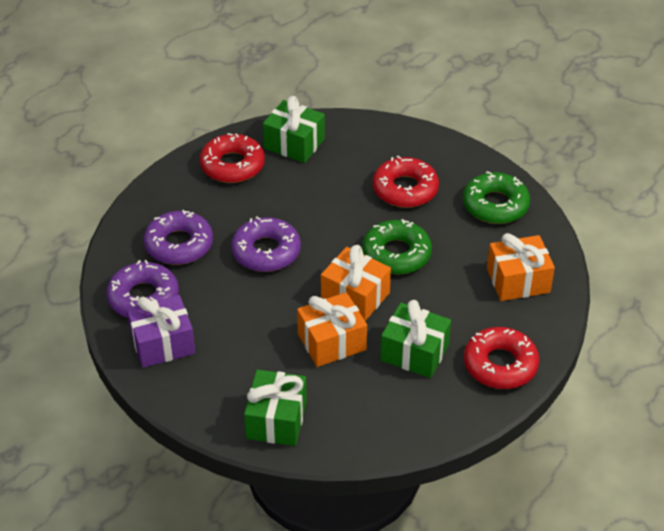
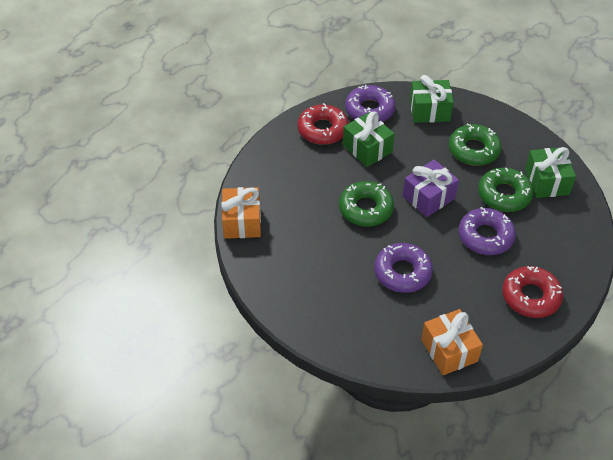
green donut: [362,219,432,274] [463,171,530,224] = 2 -> [339,181,394,227] [449,124,502,166] [478,168,533,212] = 3
orange gift: [297,292,367,367] [321,245,391,321] [487,233,555,301] = 3 -> [221,187,261,239] [421,309,483,375] = 2
red donut: [200,133,265,183] [373,156,439,208] [464,327,539,389] = 3 -> [298,103,349,145] [502,266,563,318] = 2

